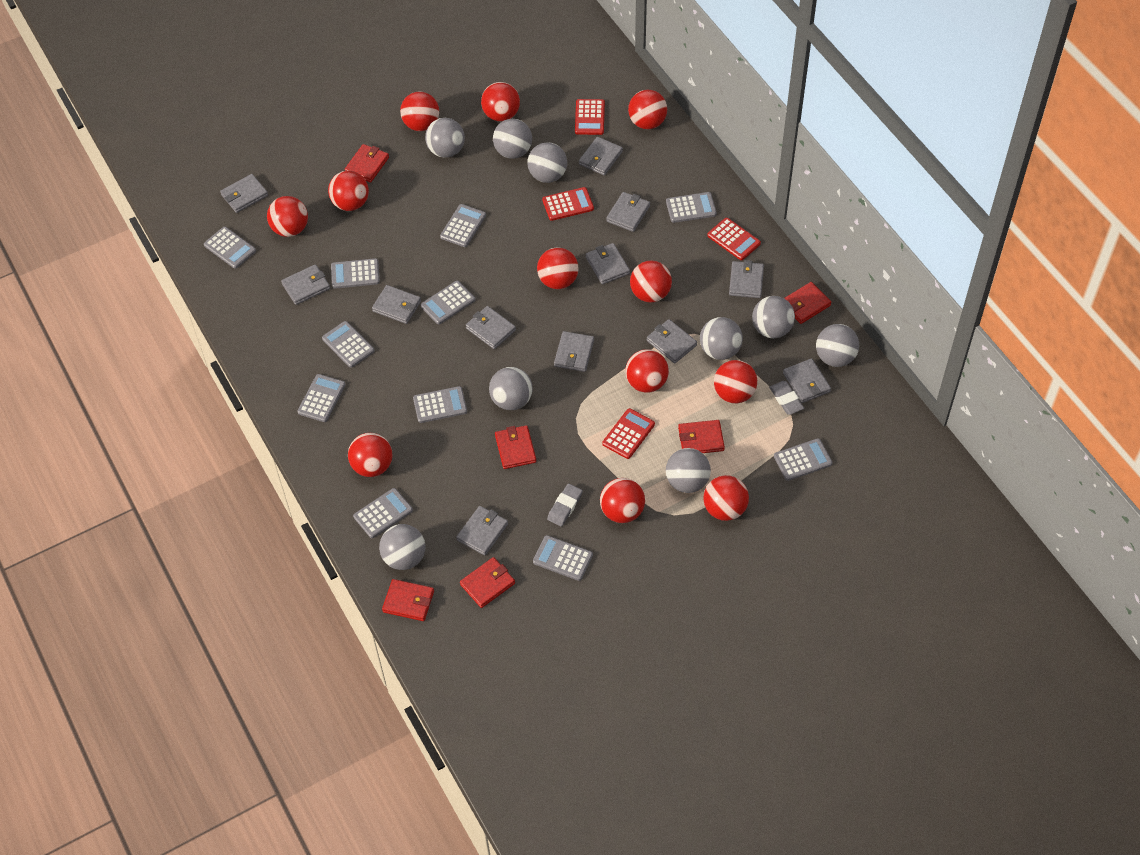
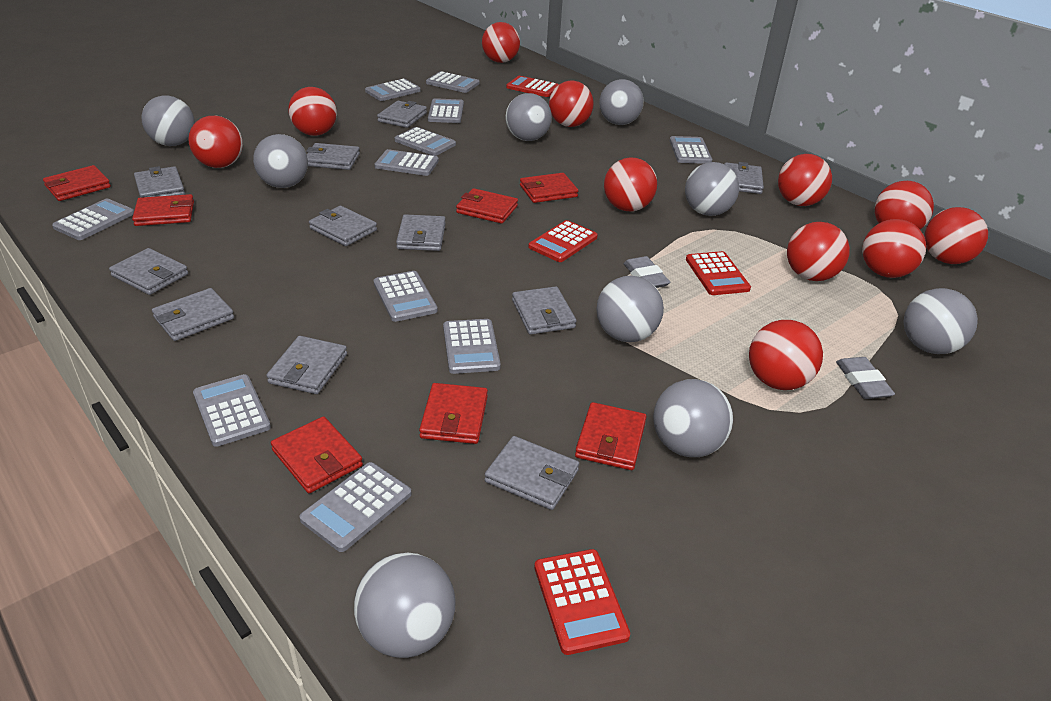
grey wallet: [220,174,268,213] [281,264,330,305] [372,285,421,324] [456,506,508,555] [466,306,516,349] [554,331,594,372] [579,137,623,175] [586,243,630,284] [606,192,650,232] [647,319,697,363] [729,260,764,298] [783,358,831,403] = 12 -> [109,248,188,295] [134,166,185,198] [152,288,234,341] [266,336,347,394] [306,143,360,170] [309,206,377,246] [377,101,427,128] [396,214,446,251] [485,436,579,510] [512,286,576,334] [724,162,764,194] = 11
red ball: [267,196,308,237] [328,170,369,211] [348,433,392,477] [400,92,439,131] [481,82,520,121] [537,247,579,289] [600,478,645,523] [625,349,669,393] [628,90,667,129] [630,260,672,303] [703,475,749,521] [714,360,757,403] = 12 -> [188,116,243,168] [288,87,337,136] [482,22,520,63] [549,81,594,127] [604,157,657,211] [749,320,823,390] [778,154,832,206] [787,222,850,281] [862,219,926,278] [875,181,934,230] [925,207,988,264] = 11
red wallet: [345,144,389,183] [382,579,434,621] [460,557,515,608] [495,425,536,469] [678,420,725,453] [784,282,831,324] = 6 -> [43,165,111,201] [132,194,194,226] [271,416,363,493] [419,383,488,444] [456,188,518,224] [520,173,578,203] [575,402,646,470] = 7

